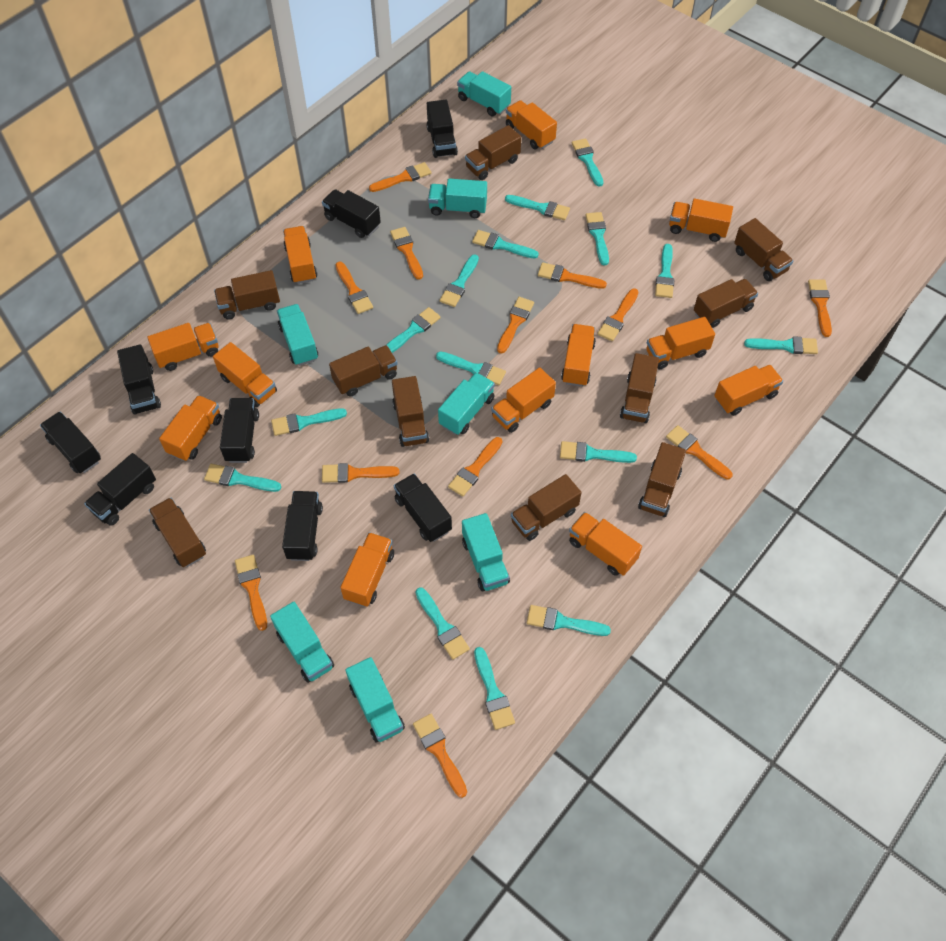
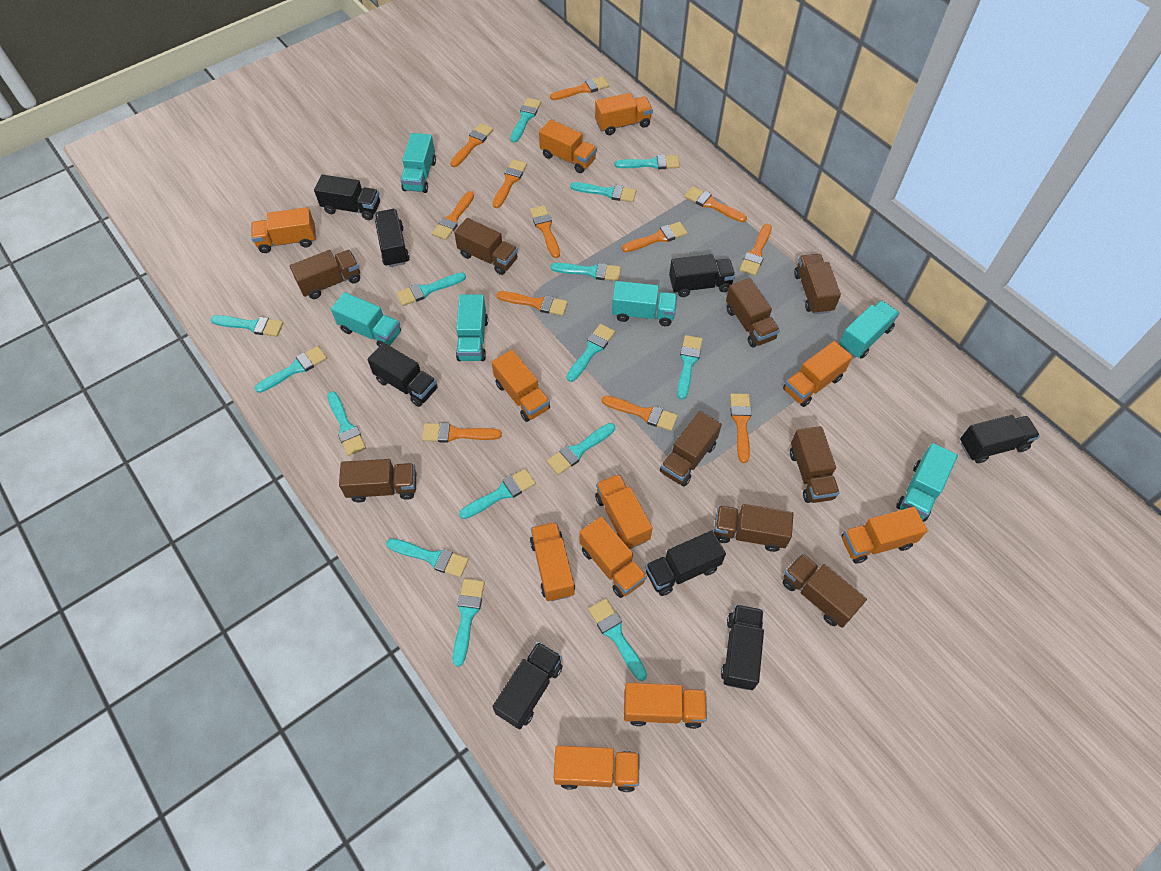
brown truck: [149,498,206,567] [214,270,280,320] [329,345,398,397] [392,376,429,447] [465,125,521,180] [511,474,581,541] [620,353,659,423] [638,442,686,517] [694,279,758,328] [734,218,793,281] = 10 -> [290,250,360,299] [339,459,416,502] [454,218,518,275] [660,411,722,486] [714,504,793,552] [726,278,780,347] [783,553,867,628] [790,426,840,503] [794,254,841,314] = 9
orange truck: [147,323,219,371] [159,395,222,461] [213,342,277,407] [283,226,317,284] [340,532,394,607] [491,367,556,433] [506,100,557,149] [561,324,596,387] [569,512,642,576] [646,317,715,369] [669,199,733,242] [714,365,783,416] = 12 -> [251,207,316,253] [492,350,550,422] [530,522,575,601] [539,119,597,173] [554,745,640,792] [579,516,647,598] [595,93,653,135] [595,474,652,549] [624,683,707,729] [783,341,853,407] [842,507,928,564] = 11
turquoise truck: [270,602,334,683] [277,304,318,366] [345,657,405,743] [428,179,487,218] [438,372,495,435] [457,71,511,116] [462,513,510,591] = 7 -> [331,292,401,347] [400,133,436,193] [456,294,488,361] [612,281,677,326] [839,300,900,359] [896,443,958,522] = 6

